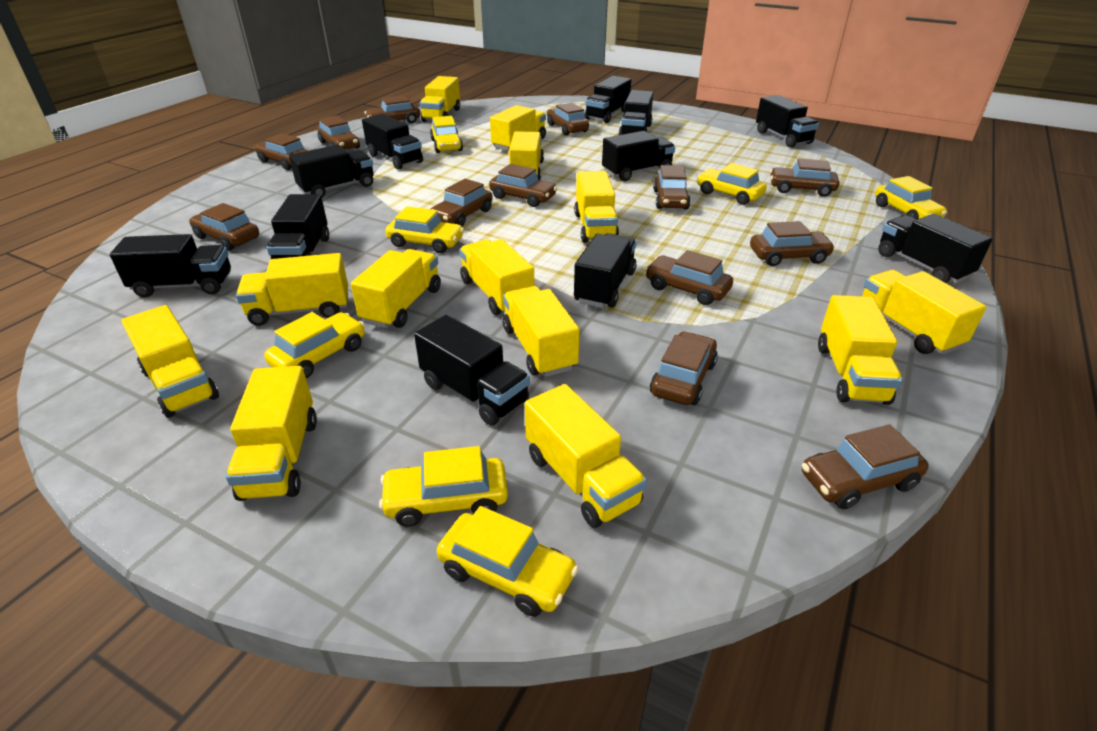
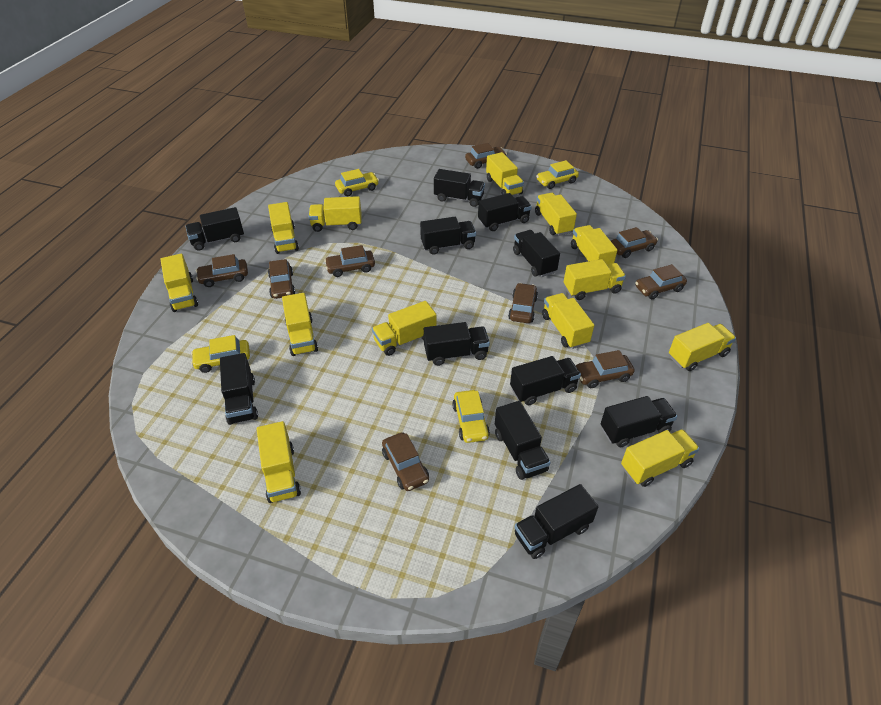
brown car: [189,203,259,250] [255,133,309,170] [317,115,360,149] [365,95,420,123] [431,179,493,226] [489,164,557,207] [547,103,589,136] [645,250,733,305] [650,331,718,405] [653,165,691,209] [750,221,835,266] [770,159,839,197] [802,424,929,509] = 13 -> [196,254,248,287] [268,259,295,299] [325,245,375,277] [382,432,429,491] [465,143,507,169] [508,283,538,323] [576,350,635,388] [611,227,658,258] [635,264,687,299] = 9
yellow car: [264,312,365,378] [379,446,508,527] [385,206,464,253] [430,116,463,153] [437,506,578,617] [697,163,767,205] [875,176,947,219] = 7 -> [191,335,250,373] [335,169,379,196] [452,390,490,443] [536,160,579,189] = 4

